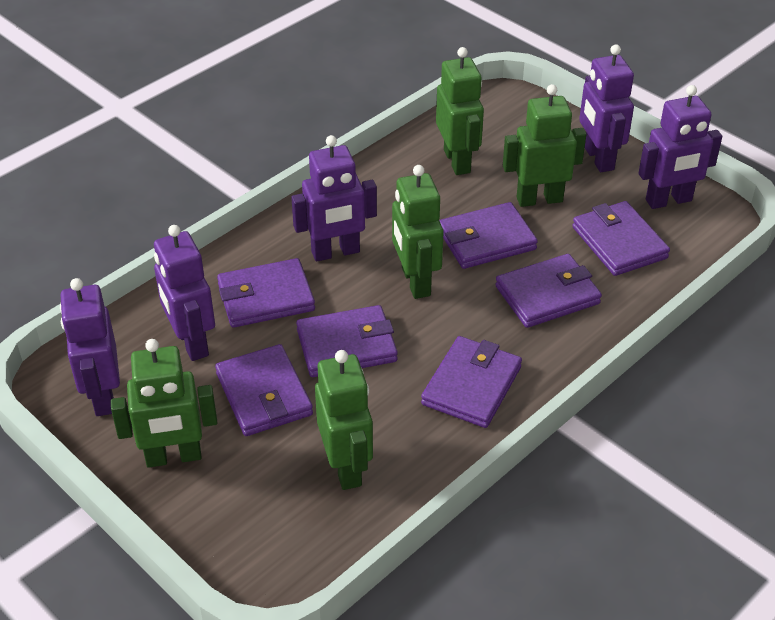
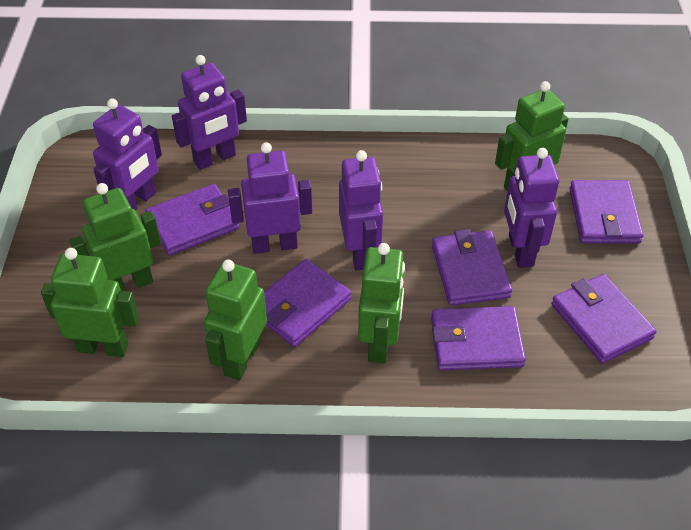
purple wallet: [215,344,313,436] [217,258,315,328] [296,305,398,377] [421,336,522,428] [439,202,538,269] [495,254,602,328] [572,201,670,276] = 7 -> [145,184,240,256] [264,259,351,347] [431,306,526,371] [432,229,512,305] [551,274,656,363] [569,180,643,244] = 6

